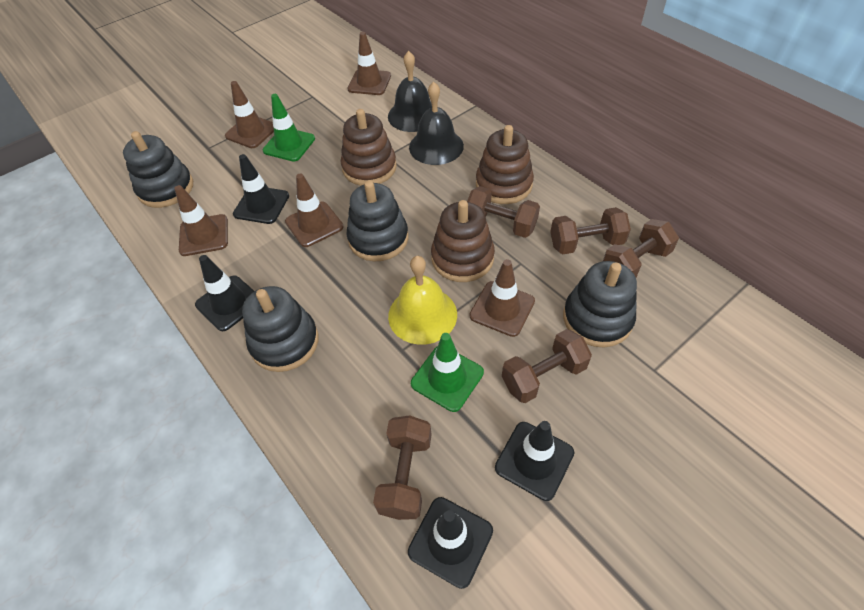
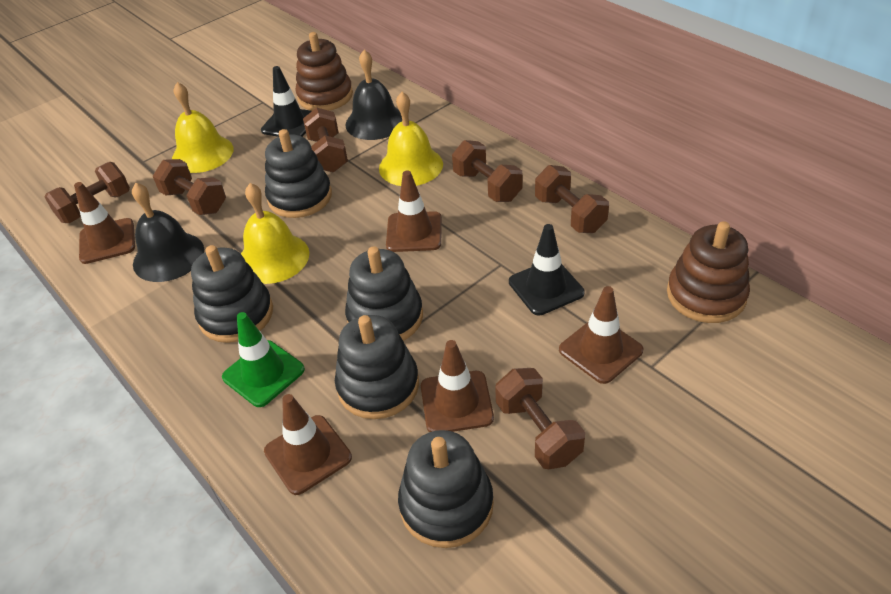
black stacking toy: [123,131,193,208] [242,286,318,372] [346,181,408,261] [563,261,637,348] = 4 -> [191,245,273,343] [265,129,332,218] [335,315,419,419] [345,247,423,341] [398,430,494,548] = 5
black traffic cone: [195,255,254,331] [233,154,289,224] [408,497,493,589] [495,421,574,501] = 4 -> [261,66,312,137] [509,224,585,315] = 2
brown dumbbell: [373,415,432,520] [467,186,540,238] [502,329,592,403] [550,207,631,254] [603,219,679,277] = 5 -> [45,162,130,223] [153,159,226,215] [303,108,348,173] [452,140,523,202] [495,368,585,469] [535,165,609,233] = 6
brown stacking toy: [341,109,397,186] [431,200,495,282] [476,125,534,204] = 3 -> [296,32,353,111] [667,221,750,323] = 2
green traffic cone: [263,94,315,162] [411,333,484,412] = 2 -> [222,312,305,407] = 1
yellow bell: [388,256,457,345] = 1 -> [172,82,234,173] [241,183,309,284] [379,92,443,186] = 3

